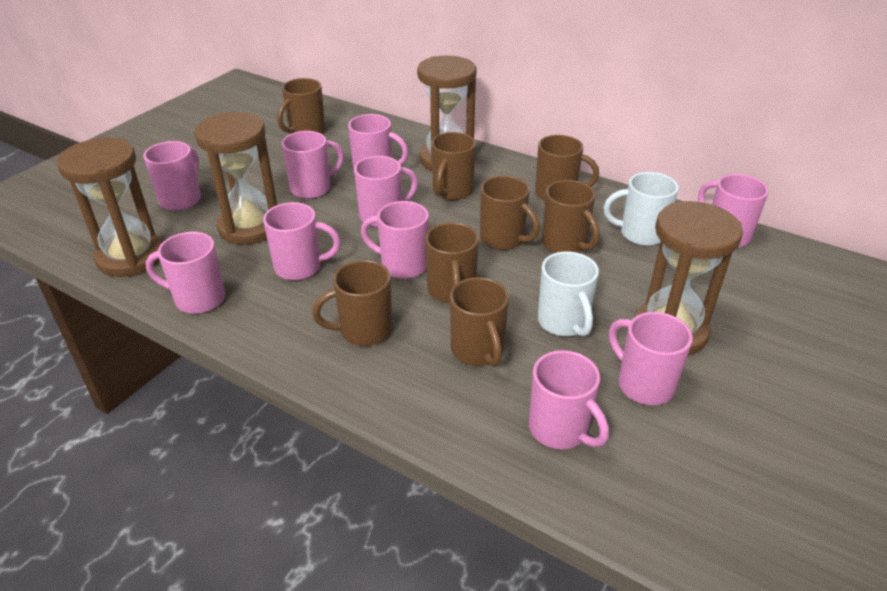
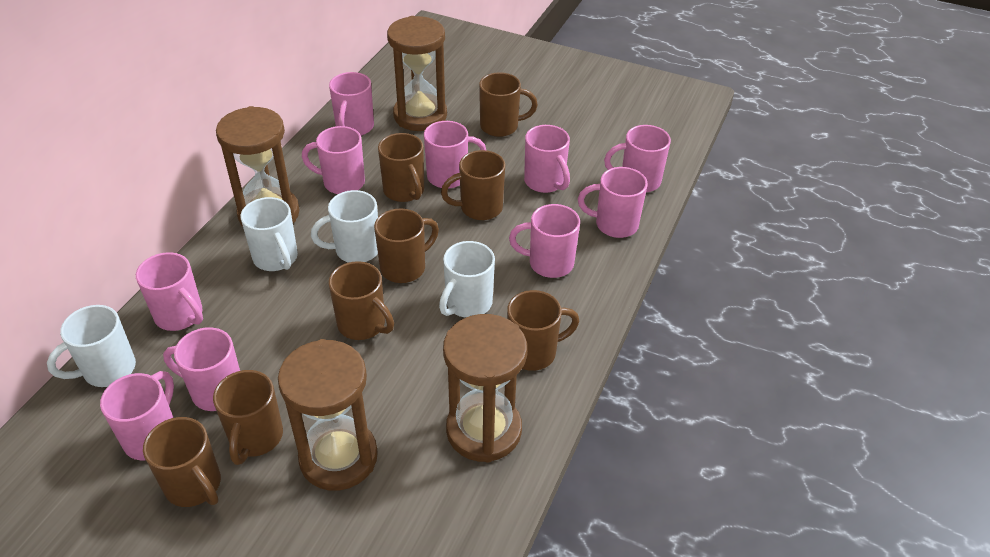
white mug: [538,251,599,337] [603,172,679,246] = 2 -> [47,305,136,387] [241,197,298,271] [311,190,378,263] [439,241,495,318] = 4

